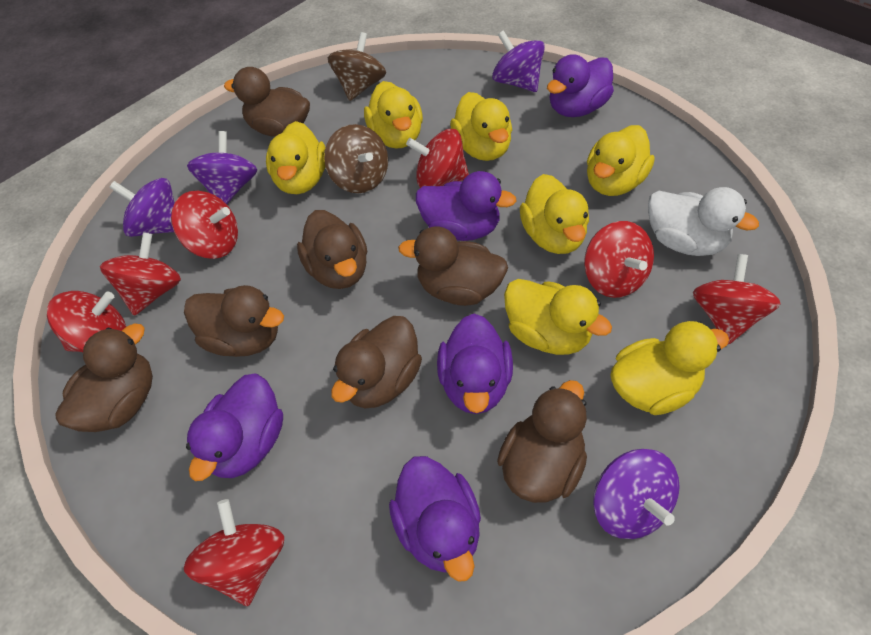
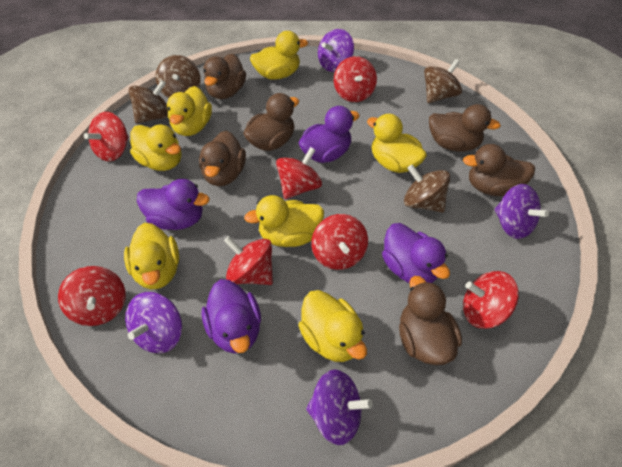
brown duck: [55,324,153,432] [184,285,284,357] [224,67,310,137] [297,210,367,289] [331,316,422,408] [398,227,508,306] [497,380,587,503] = 7 -> [199,131,246,186] [203,54,246,99] [243,93,299,151] [399,276,462,365] [429,104,501,152] [463,144,535,196] = 6
brown spinning top: [324,124,388,193] [327,32,386,101] = 2 -> [129,80,168,124] [156,55,201,98] [404,165,450,213] [424,59,462,103] = 4
purple duck: [186,374,283,481] [389,456,481,582] [416,171,517,241] [437,314,513,414] [547,54,614,117] = 5 -> [137,179,210,230] [202,279,261,354] [299,106,360,163] [382,223,450,283] = 4
white duck: [648,187,759,256] = 1 -> none = 0

